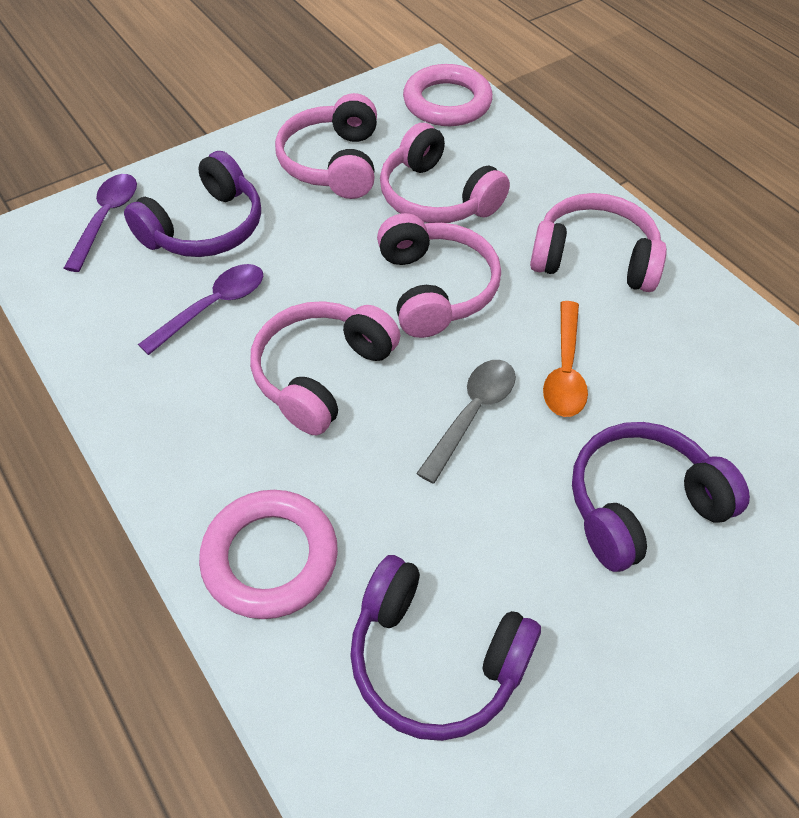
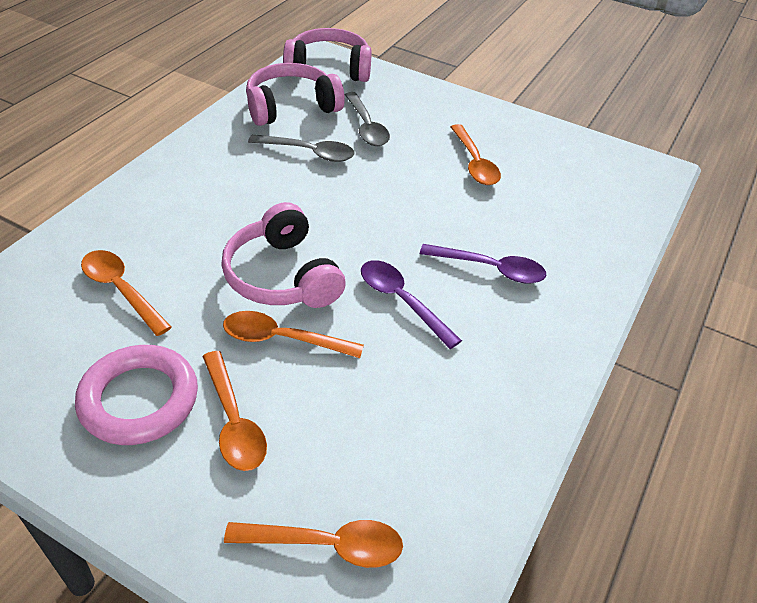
grey spoon: [416,360,516,484] = 1 -> [248,134,355,162] [345,92,390,146] = 2
orange spoon: [543,301,588,417] = 1 -> [81,250,172,336] [202,351,267,471] [223,311,364,358] [224,520,403,568] [451,124,501,185] = 5
pink headphones: [250,301,400,435] [275,93,377,199] [377,213,501,338] [380,123,510,223] [530,193,667,292] = 5 -> [221,202,346,308] [246,63,345,126] [283,28,372,82] = 3
pink ring: [199,490,338,619] [403,64,493,126] = 2 -> [75,345,198,445] = 1
purple headphones: [124,151,261,257] [350,555,541,741] [572,422,750,572] = 3 -> none = 0

